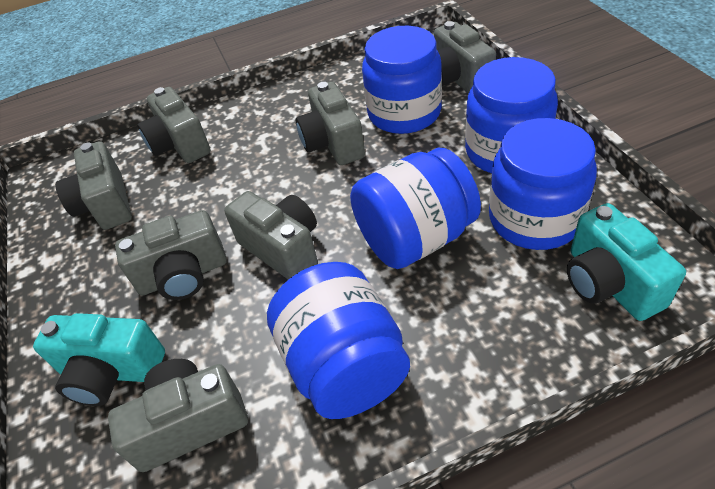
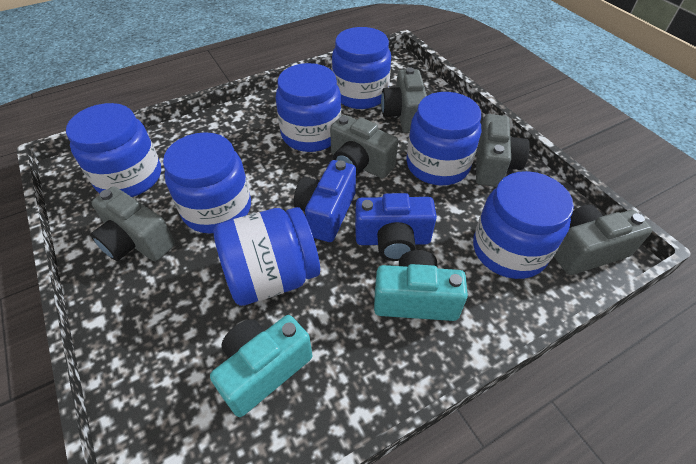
blue camera: none = 0 -> [294,160,356,242] [355,193,437,261] = 2
blue jar: [267,262,410,419] [350,148,481,269] [362,26,442,134] [465,57,558,173] [489,118,597,250] = 5 -> [66,103,161,197] [163,132,251,234] [214,207,320,306] [275,63,341,152] [332,27,391,109] [406,92,481,186] [473,171,574,279] = 7
grey camera: [55,141,132,230] [108,359,248,472] [115,210,227,300] [138,87,211,163] [224,191,318,280] [296,82,365,165] [434,21,496,94] = 7 -> [91,186,175,261] [330,115,398,179] [381,67,427,133] [476,114,530,187] [554,204,653,275] = 5

